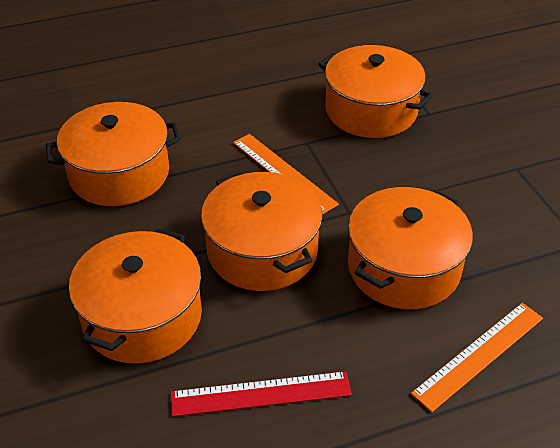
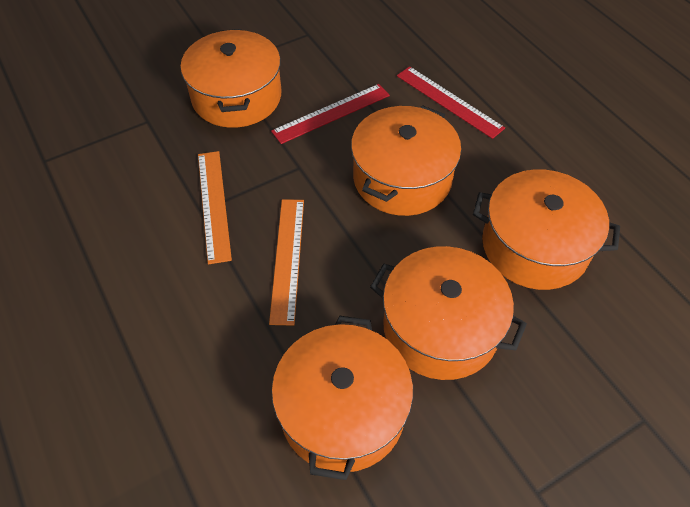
red ruler: [171,371,352,417] = 1 -> [271,84,390,144] [397,66,505,139] = 2

